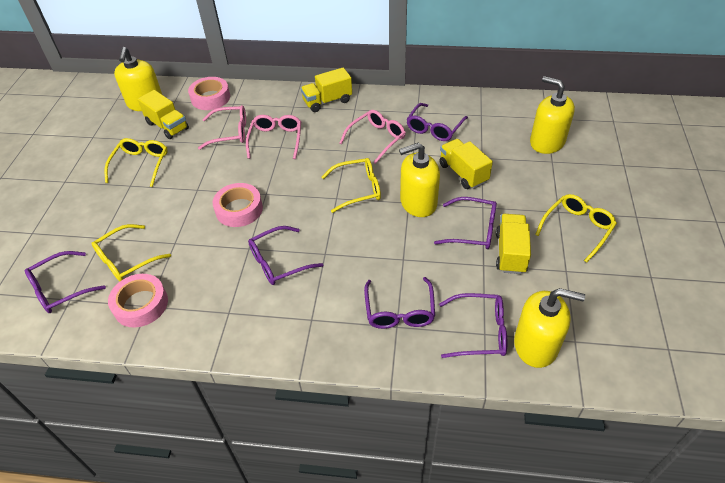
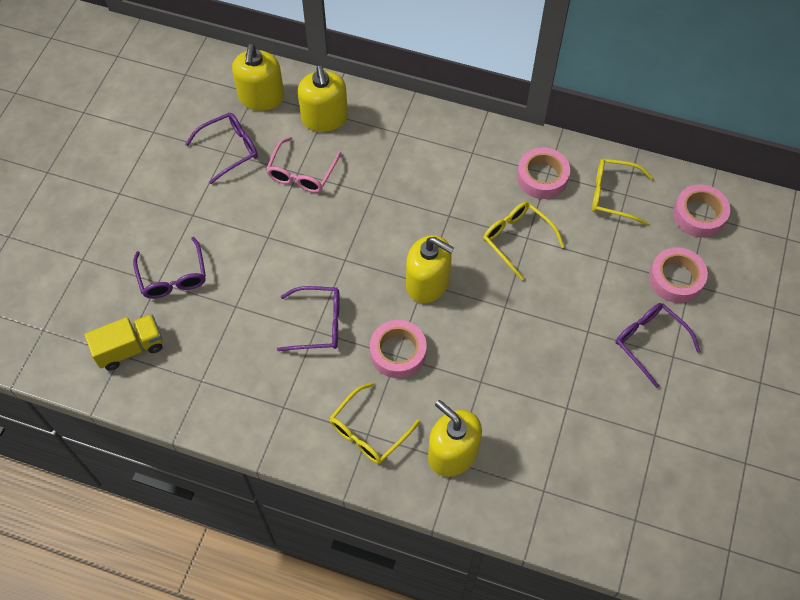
pink glasses: [198,105,246,150] [246,115,301,159] [340,110,406,164] = 3 -> [266,137,341,193] = 1
pink tape: [108,274,168,328] [188,77,230,110] [213,183,263,227] = 3 -> [370,320,427,378] [517,147,570,199] [649,247,708,303] [673,184,730,237] = 4
purple glasses: [25,251,106,313] [248,226,323,285] [364,277,435,329] [406,103,468,141] [434,197,497,249] [439,293,507,358] = 6 -> [133,237,206,299] [185,113,258,184] [277,286,340,351] [615,303,701,388] = 4
yellow glasses: [91,224,171,281] [105,138,168,187] [322,158,381,213] [535,194,617,263] = 4 -> [330,382,420,464] [483,202,565,280] [592,159,653,225] = 3
yellow truck: [138,90,189,139] [301,68,352,112] [439,139,493,189] [496,214,531,274] = 4 -> [85,314,163,371] = 1

